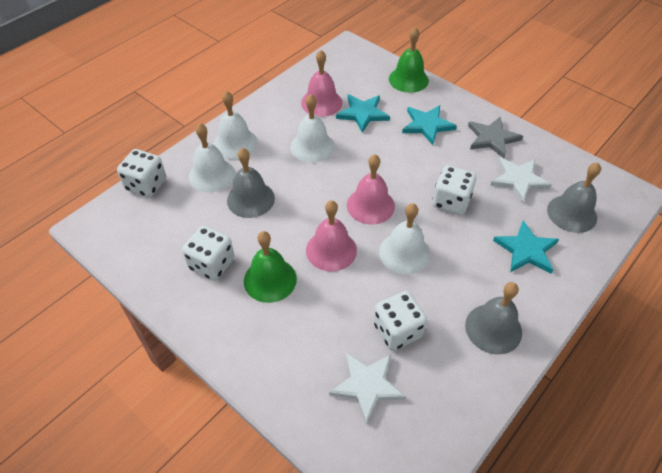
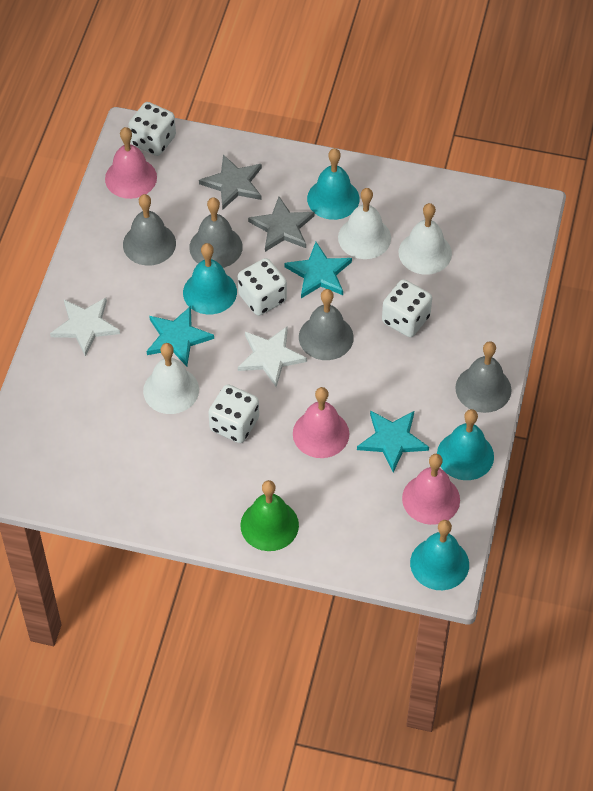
green bell: [244,231,297,303] [389,27,429,93] = 2 -> [240,480,299,551] = 1
grey bell: [227,148,275,218] [465,282,522,354] [547,163,601,233] = 3 -> [123,194,176,266] [189,197,243,268] [299,289,354,360] [455,342,511,413] = 4
grey star: [468,117,523,159] = 1 -> [199,154,262,210] [248,197,315,252] = 2
turquoise bell: none = 0 -> [183,243,237,314] [307,148,359,220] [410,520,469,590] [437,409,494,480] = 4
white bell: [189,123,235,193] [214,91,258,159] [290,94,335,163] [379,203,430,274] = 4 -> [143,343,199,414] [338,188,391,259] [399,203,452,275] = 3

